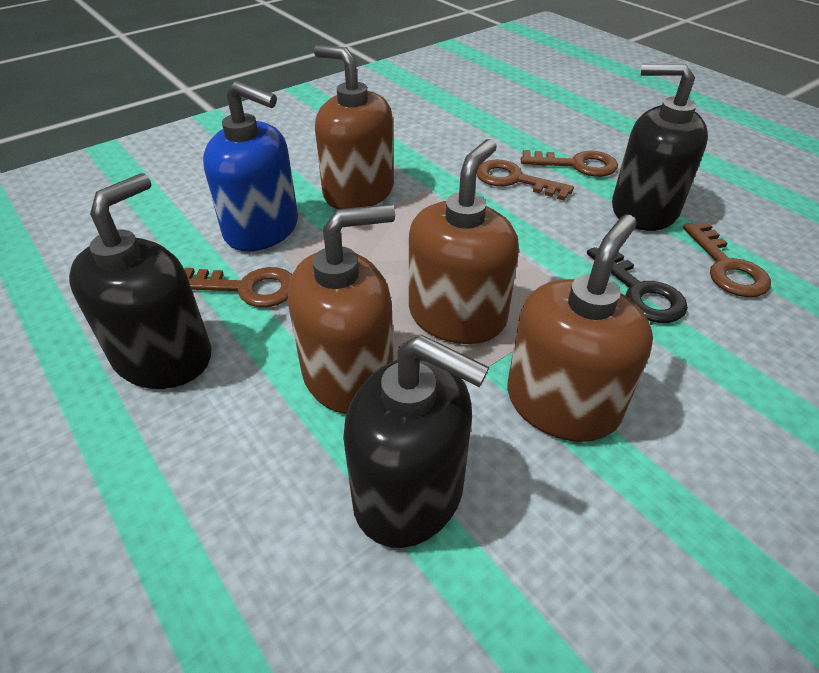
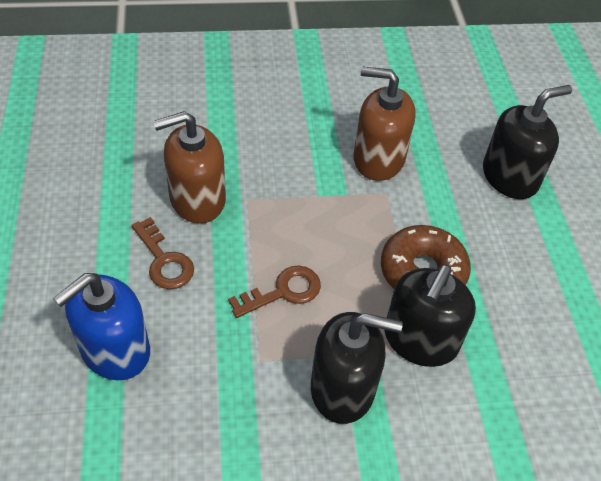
black key: [587,247,688,323] = 1 -> none = 0
brown donut: none = 0 -> [381,225,471,289] = 1
brown key: [184,267,292,307] [477,160,574,201] [521,150,618,177] [683,222,771,297] = 4 -> [132,217,194,289] [228,266,321,318] = 2
brown soap dispenser: [288,204,395,414] [314,45,394,209] [409,139,519,344] [507,215,653,442] = 4 -> [153,111,226,224] [354,67,416,181] = 2

